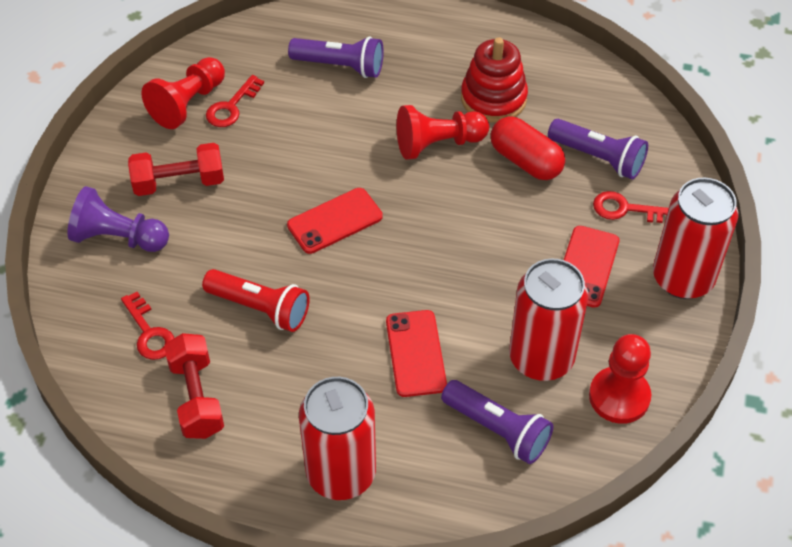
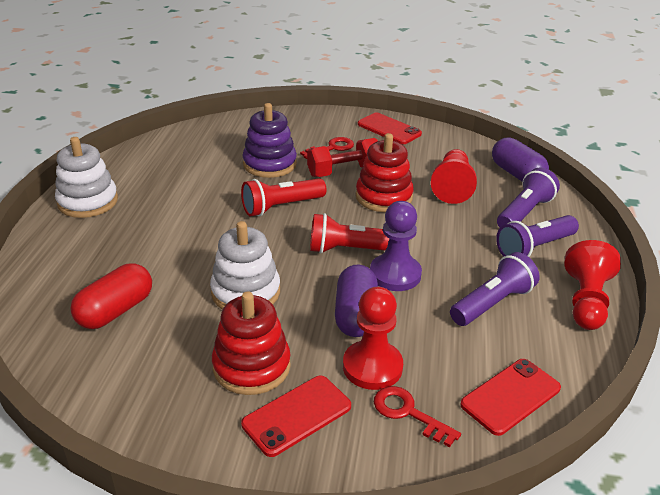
purple capsule: none = 0 -> [335,264,378,337] [492,137,549,182] = 2
purple stacking toy: none = 0 -> [242,103,297,178] = 1
red can: [299,377,376,500] [509,259,588,381] [653,178,738,299] = 3 -> none = 0
red dumbbell: [128,143,224,196] [164,333,224,439] = 2 -> [307,138,378,177] = 1
red flashlight: [202,269,309,332] = 1 -> [241,178,327,216] [310,213,389,254] = 2
red key: [121,292,174,360] [206,75,264,127] [593,191,669,223] = 3 -> [300,137,354,159] [374,386,461,447] = 2
red stacking toy: [461,37,528,123] = 1 -> [212,291,291,395] [356,133,414,212] = 2
white stacking toy: none = 0 -> [55,137,118,218] [210,221,280,309] = 2

